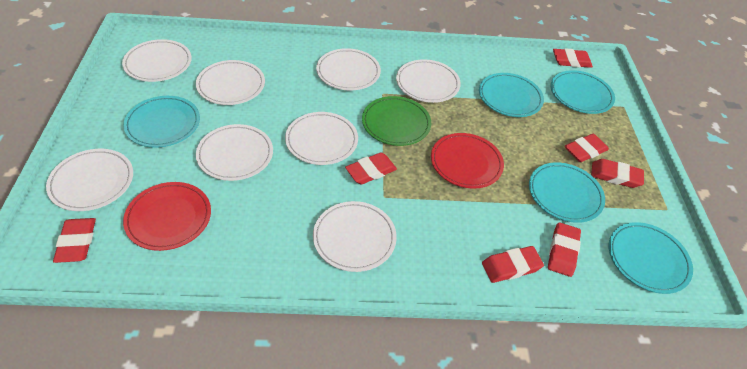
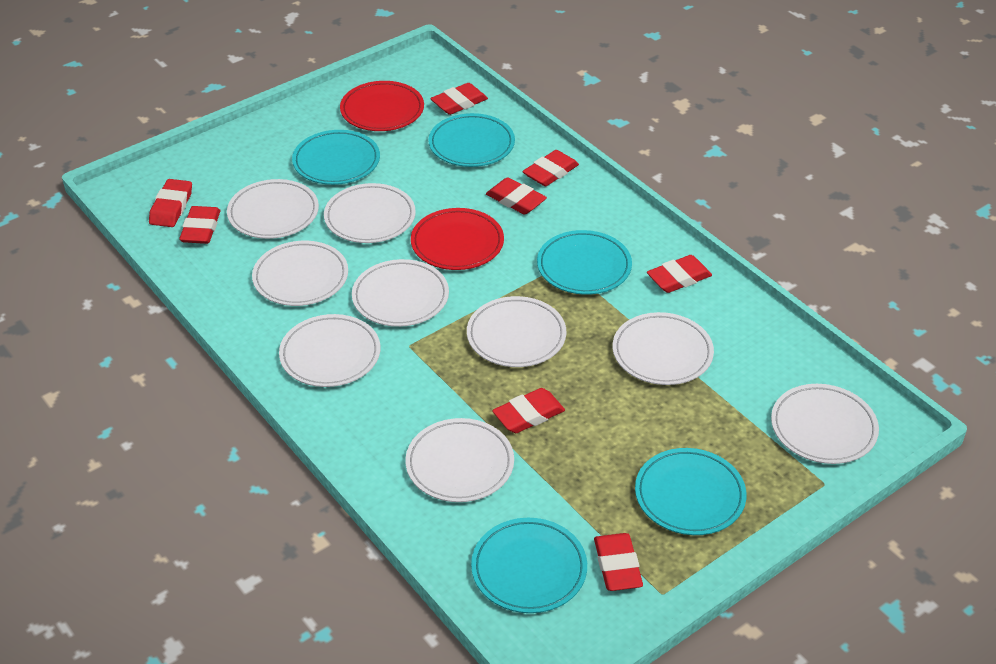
green plate: [362,96,431,146] = 1 -> none = 0
red eraser: [53,218,96,263] [345,152,397,185] [482,246,544,283] [548,222,581,277] [553,48,593,68] [565,134,609,162] [591,159,644,188] = 7 -> [149,179,192,227] [179,206,220,244] [430,83,488,115] [486,177,547,214] [492,388,565,433] [523,150,579,186] [594,533,643,591] [647,255,712,293] = 8
white plate: [46,149,133,211] [122,39,192,82] [196,60,265,105] [196,124,273,181] [285,112,358,165] [313,201,397,272] [316,48,381,91] [396,59,461,103] = 8 -> [227,179,319,239] [252,241,348,306] [279,314,380,387] [324,183,416,243] [352,259,449,327] [405,418,514,502] [467,296,566,367] [613,312,714,385] [771,384,879,464] = 9

